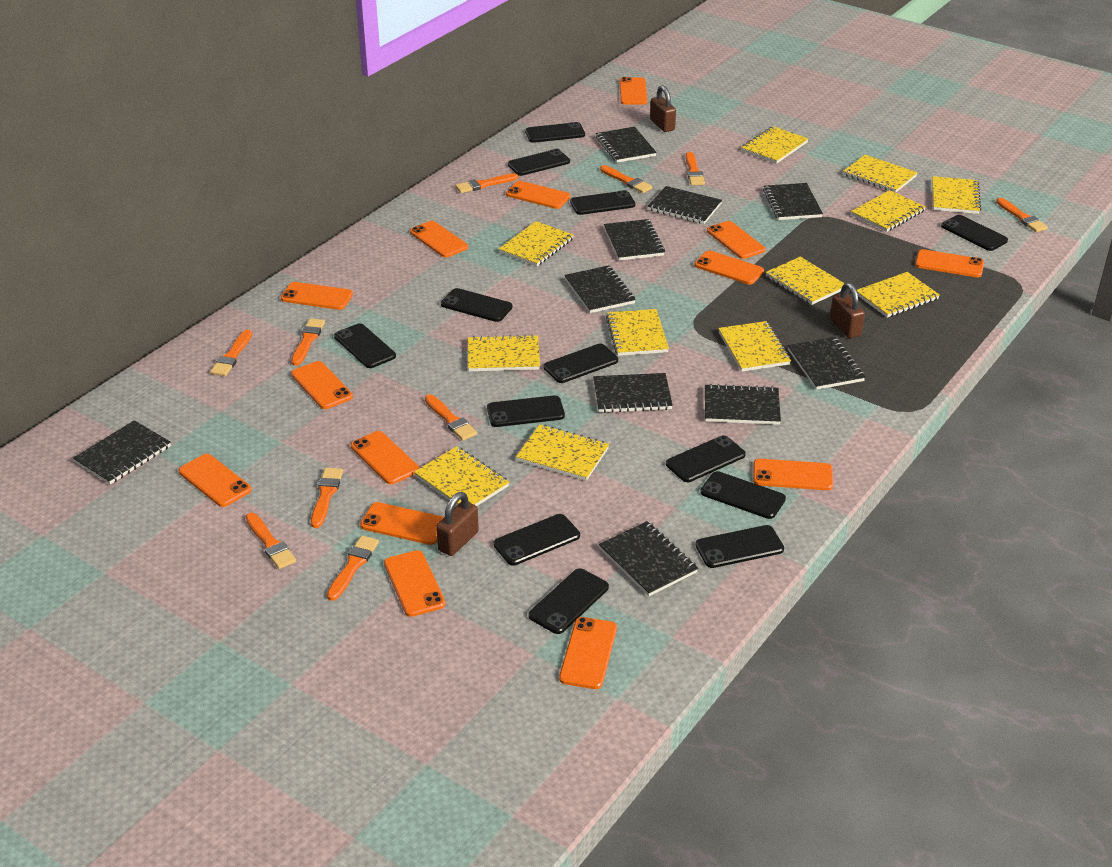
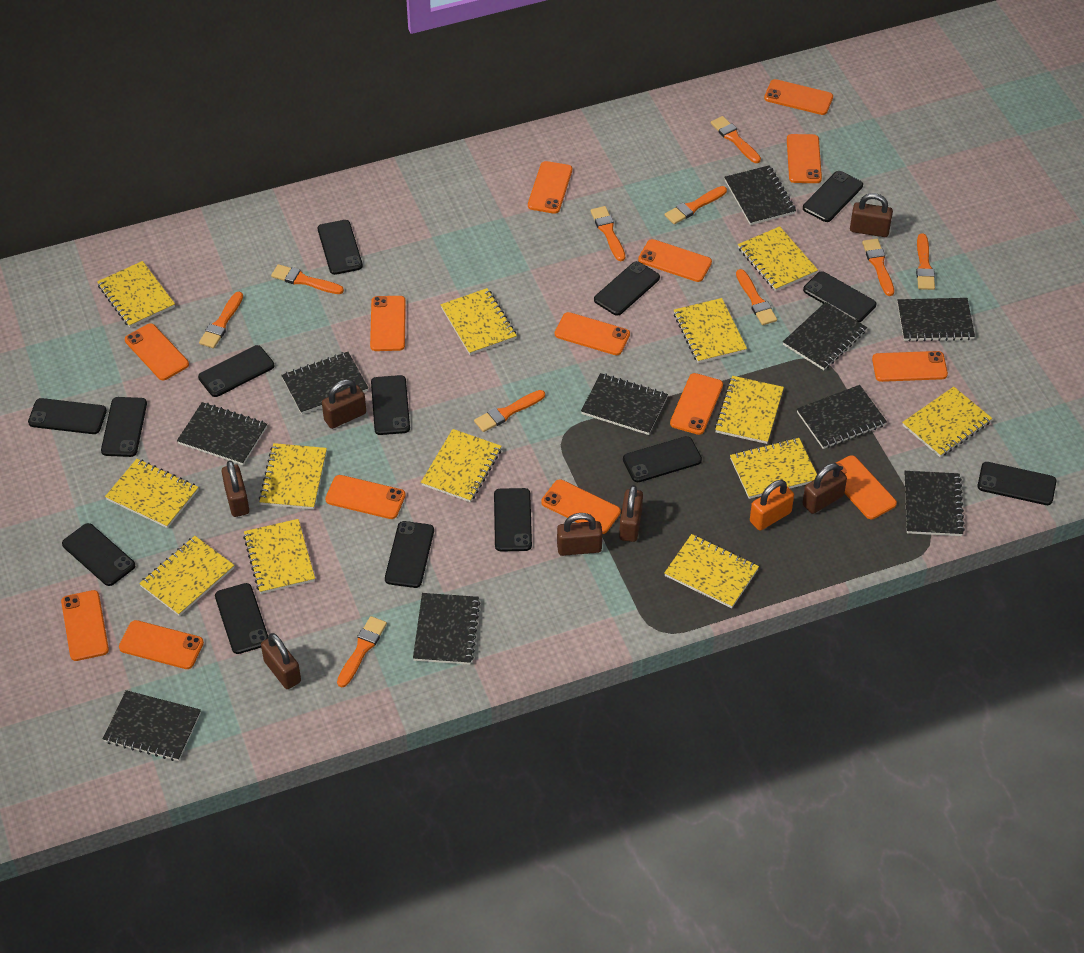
black phone: [334,323,396,368] [441,288,513,322] [487,395,565,427] [493,514,580,565] [508,149,570,176] [525,122,585,143] [528,568,609,634] [544,344,618,383] [570,190,635,215] [666,435,746,482] [695,525,784,568] [700,471,786,519] [941,215,1008,251] = 13 -> [28,398,107,434] [62,523,135,586] [101,397,147,457] [198,345,274,397] [215,583,268,654] [318,220,363,275] [371,375,410,435] [385,521,434,588] [494,488,532,552] [594,261,660,316] [623,436,702,482] [803,171,863,222] [803,271,876,322] [977,462,1056,505] = 14
brown padlock: [436,492,479,556] [650,85,676,132] [830,282,865,338] = 3 -> [222,460,249,517] [261,633,301,689] [322,379,366,429] [557,513,602,556] [619,485,643,542] [802,463,847,514] [850,193,893,237] = 7
orange padlock: none = 0 -> [750,480,794,531] = 1
yellow notebook: [414,446,509,506] [468,334,540,372] [499,221,574,266] [516,424,609,481] [606,309,669,356] [718,321,791,372] [741,126,808,164] [765,257,845,305] [843,155,918,193] [851,190,926,232] [857,272,940,318] [932,176,981,214] = 12 -> [97,261,175,328] [105,459,198,528] [139,536,234,616] [243,519,315,594] [259,443,327,509] [421,429,502,502] [441,288,517,355] [664,534,759,608] [674,298,747,363] [715,376,784,444] [730,438,817,499] [738,226,818,291] [902,387,992,457] = 13

